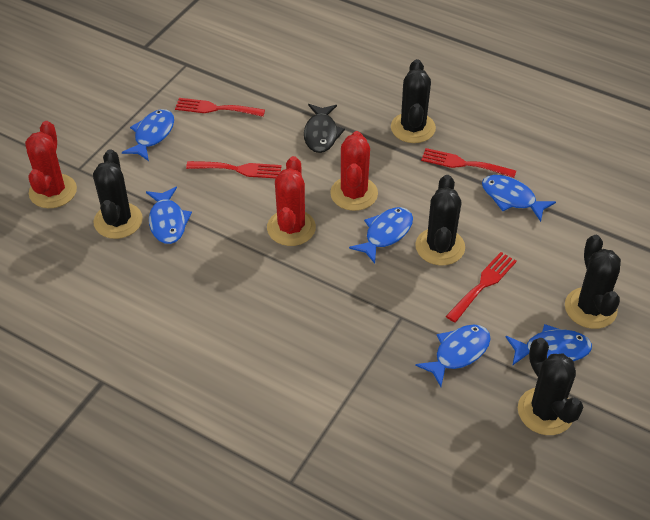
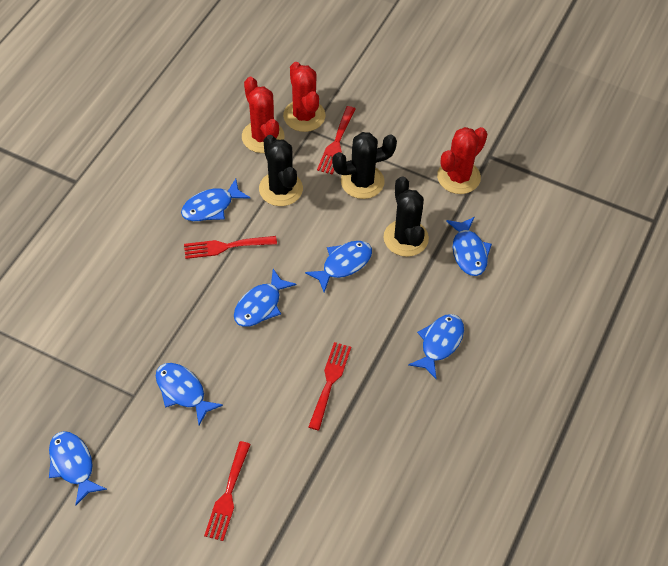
black cactus: [93,149,143,239] [391,59,436,143] [415,175,465,265] [518,338,583,435] [565,235,621,329] = 5 -> [259,135,303,206] [332,132,397,199] [383,177,429,257] = 3
black fish: [304,104,345,153] = 1 -> none = 0
blue fish: [122,109,174,161] [146,187,192,244] [349,207,413,264] [415,325,491,387] [482,175,556,222] [505,324,592,366] = 6 -> [49,431,107,505] [156,363,223,425] [181,178,250,221] [234,269,297,327] [305,241,372,292] [408,314,464,379] [446,217,492,276] = 7

